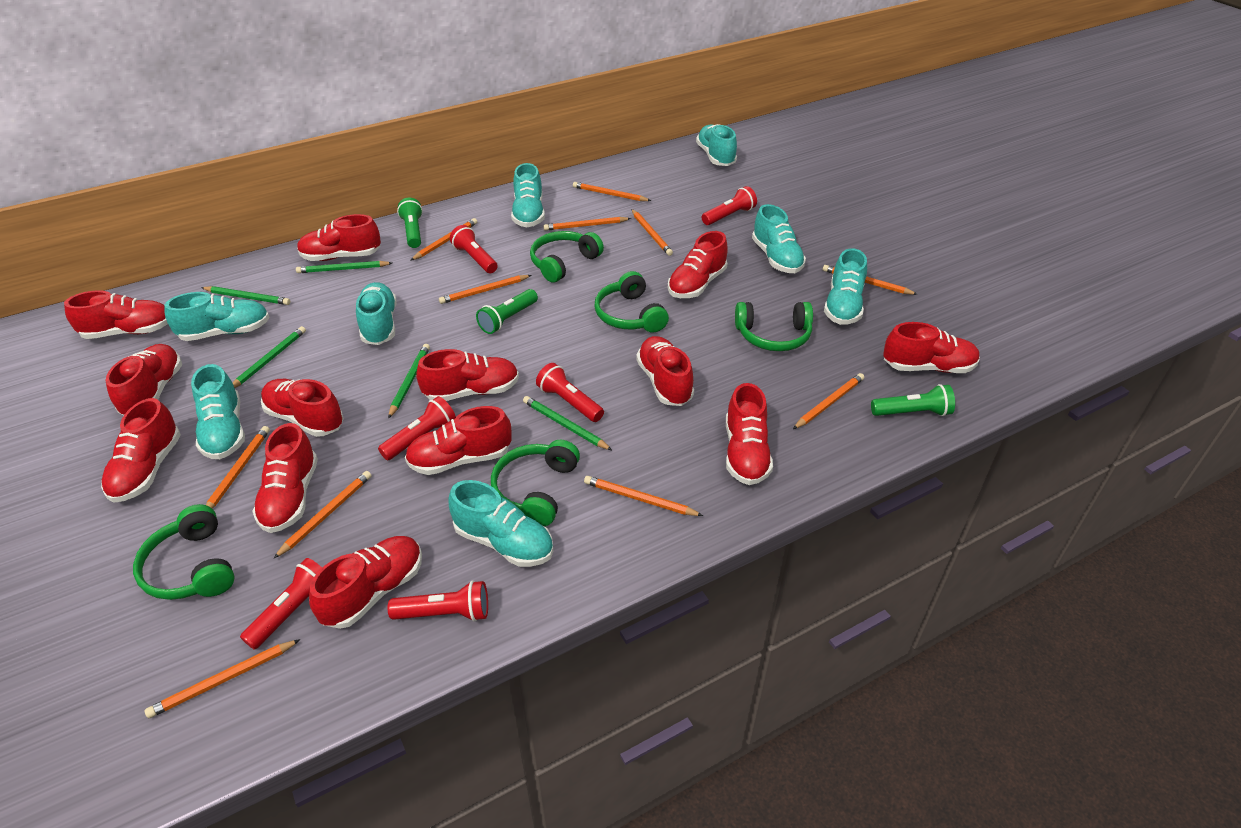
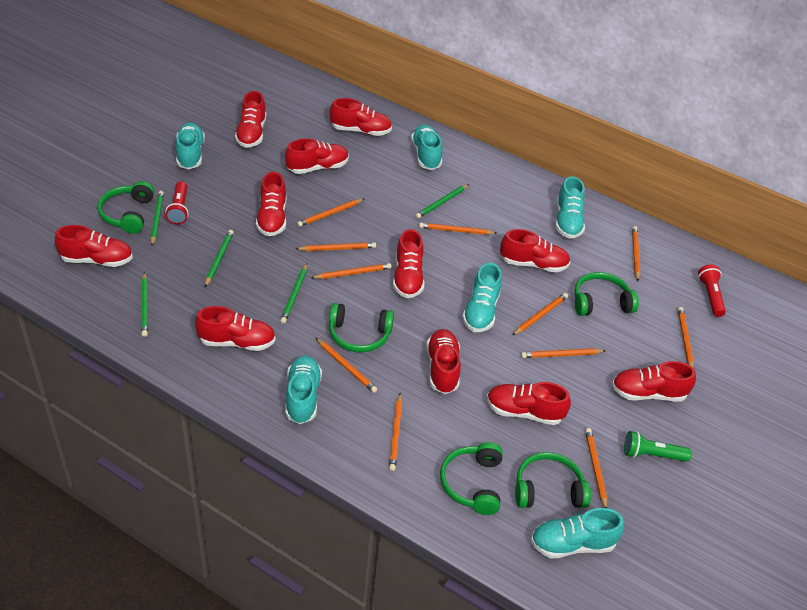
green flashlight: [397,198,423,248] [476,289,538,334] [871,384,955,416] = 3 -> [624,431,692,462] = 1
red flashlight: [240,558,322,650] [378,396,456,460] [388,581,488,622] [450,225,498,273] [536,363,604,422] [702,186,757,225] = 6 -> [165,181,188,225] [698,265,726,317] = 2
red shoe: [64,290,168,339] [101,398,181,503] [106,344,182,415] [252,423,318,533] [261,379,344,437] [297,214,381,261] [309,536,422,629] [405,406,511,475] [416,349,519,401] [636,336,694,406] [668,231,728,298] [726,383,773,485] [883,322,980,373] = 13 -> [55,225,133,267] [195,306,276,351] [235,91,267,148] [256,172,286,236] [285,138,349,174] [330,98,392,136] [393,229,424,298] [426,329,461,394] [487,382,571,425] [500,229,570,273] [612,361,696,401] = 11
turquoise shoe: [165,292,270,341] [191,364,245,459] [356,282,397,345] [449,480,553,567] [511,163,545,227] [696,124,737,166] [752,204,806,273] [824,248,867,325] = 8 -> [176,123,205,169] [285,356,322,424] [411,124,443,170] [462,263,502,332] [531,508,624,558] [555,176,585,239] = 6

